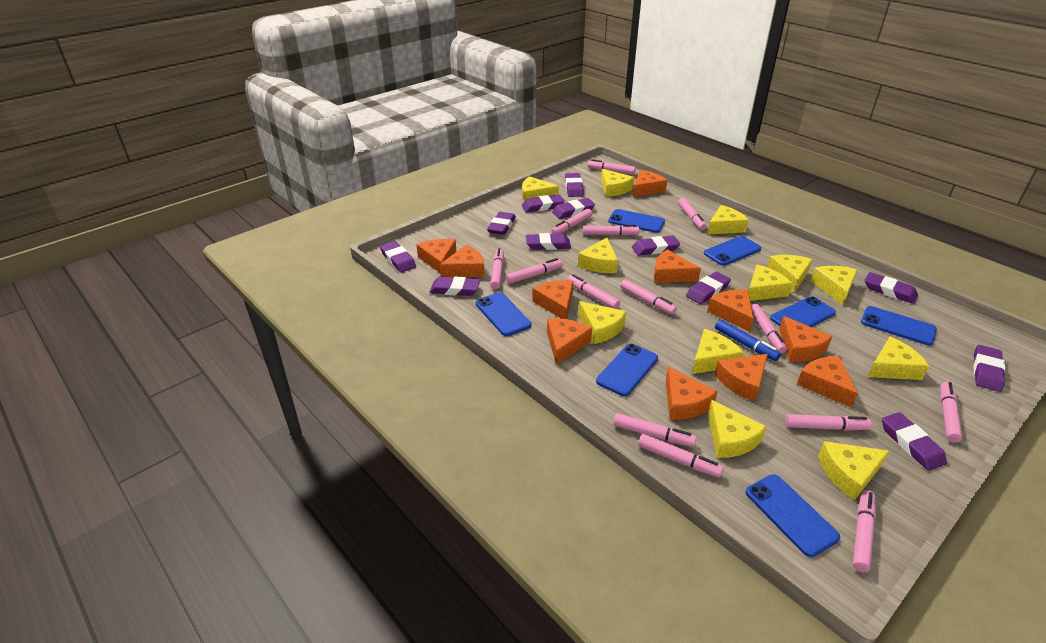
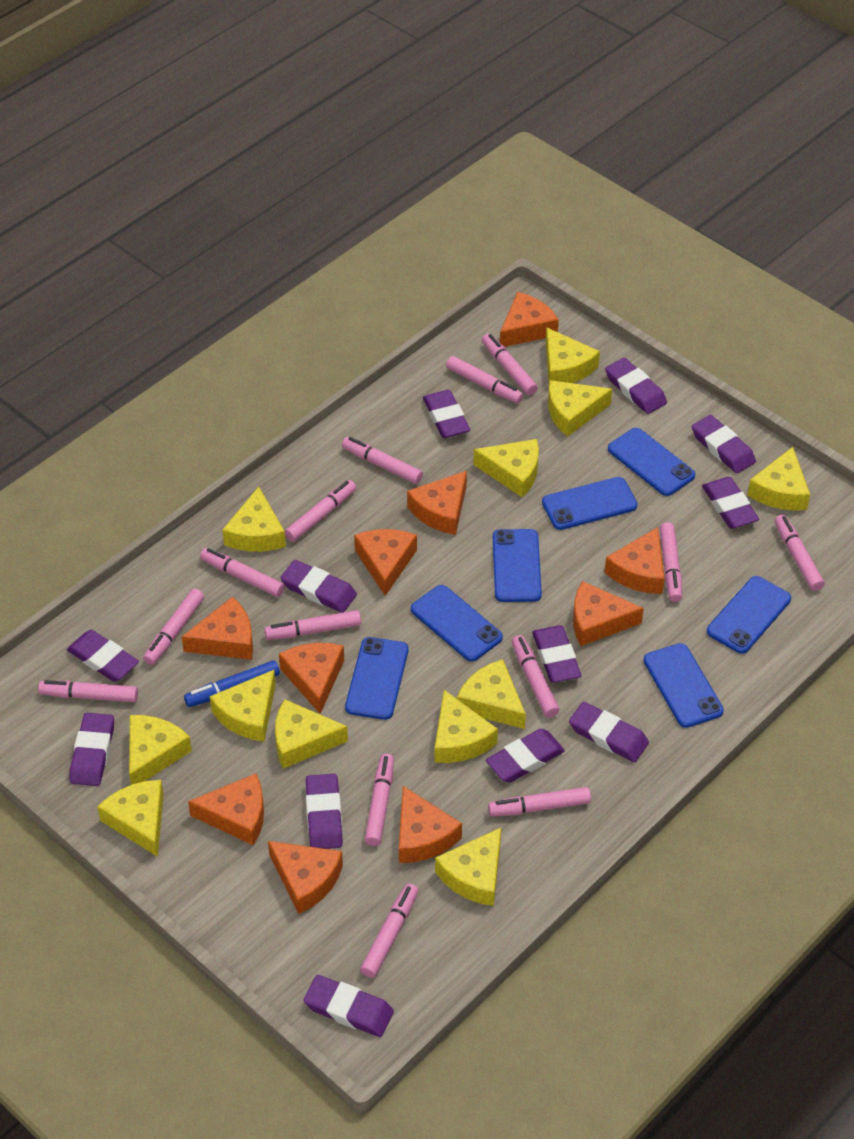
orange cheese: [417,239,456,273] [440,245,485,277] [532,280,573,319] [547,318,592,365] [633,170,667,197] [654,250,701,283] [666,367,718,420] [707,289,754,332] [715,354,768,401] [779,316,832,362] [797,356,858,408] = 11 -> [182,597,253,660] [188,773,264,846] [268,841,343,914] [279,643,344,714] [354,529,417,596] [399,786,462,863] [407,471,467,535] [500,292,559,347] [573,581,644,646] [604,527,665,594] = 10

